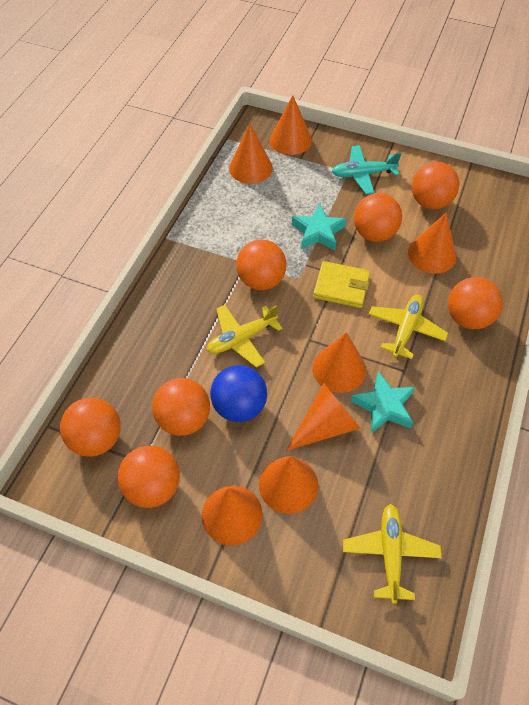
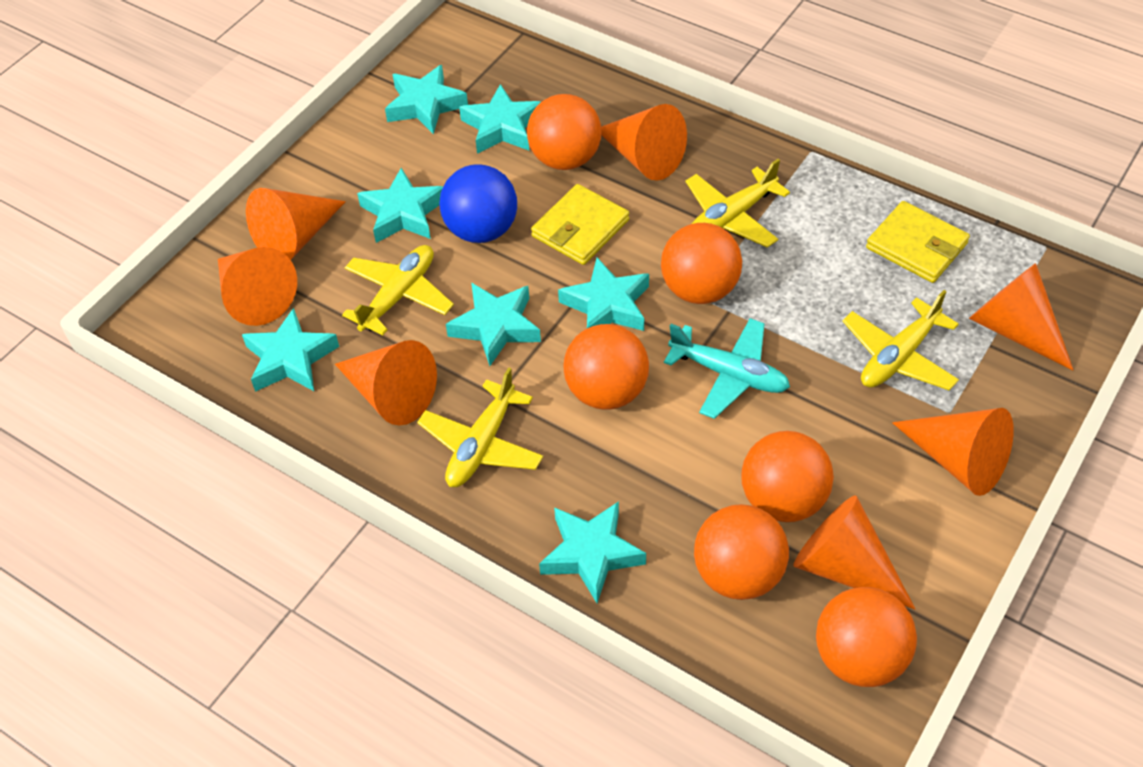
orange ball: [60,398,121,457] [118,446,180,508] [152,378,210,436] [236,240,286,290] [354,193,402,242] [412,162,459,209] [448,277,503,329] = 7 -> [527,94,601,170] [563,324,649,410] [661,223,742,304] [694,504,789,600] [741,431,834,522] [816,587,917,687] = 6
turquoise star: [292,203,346,250] [351,371,415,434] = 2 -> [242,308,339,392] [357,168,443,243] [385,65,468,134] [446,283,541,366] [459,84,541,154] [539,501,646,603] [558,258,649,331] = 7
yellow plane: [207,305,283,368] [343,504,442,604] [369,295,448,359] = 3 -> [342,245,454,335] [417,367,543,487] [685,159,790,248] [843,290,959,390] = 4
yellow wallet: [313,261,370,308] = 1 -> [531,184,629,265] [866,201,970,283] = 2

